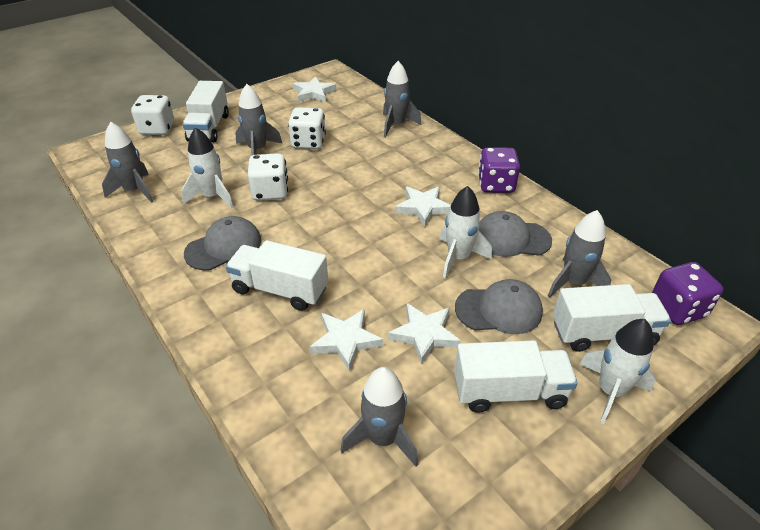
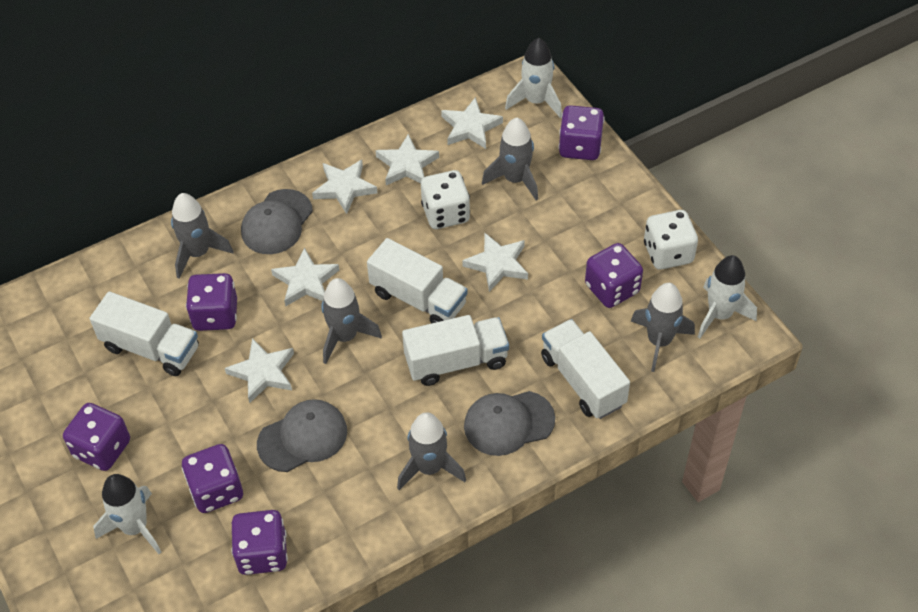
purple dice: [478,147,520,193] [652,262,723,325] = 2 -> [63,403,130,471] [182,444,243,513] [186,273,237,331] [231,510,288,575] [559,105,604,160] [585,243,643,308] = 6
white dice: [131,95,174,135] [248,153,288,201] [288,107,326,149] = 3 -> [421,170,470,229] [644,210,698,270] = 2
white star: [293,76,336,102] [310,309,383,371] [388,303,461,365] [395,186,451,227] = 4 -> [225,338,294,403] [271,247,339,306] [312,160,378,214] [375,134,439,185] [441,97,503,149] [462,233,528,292] = 6

